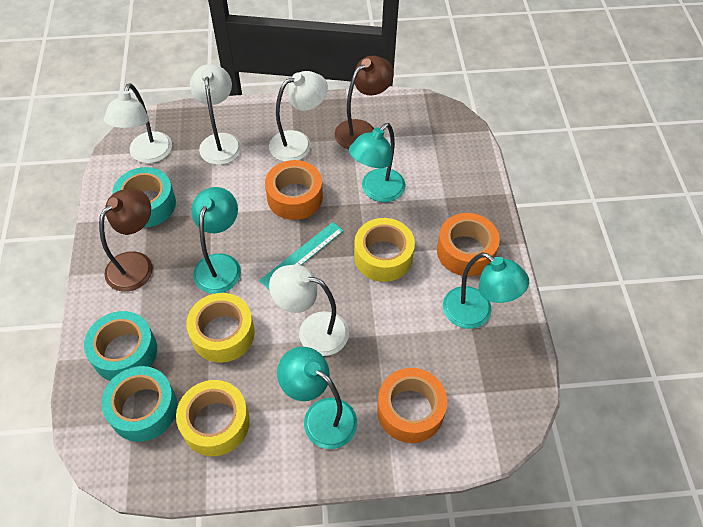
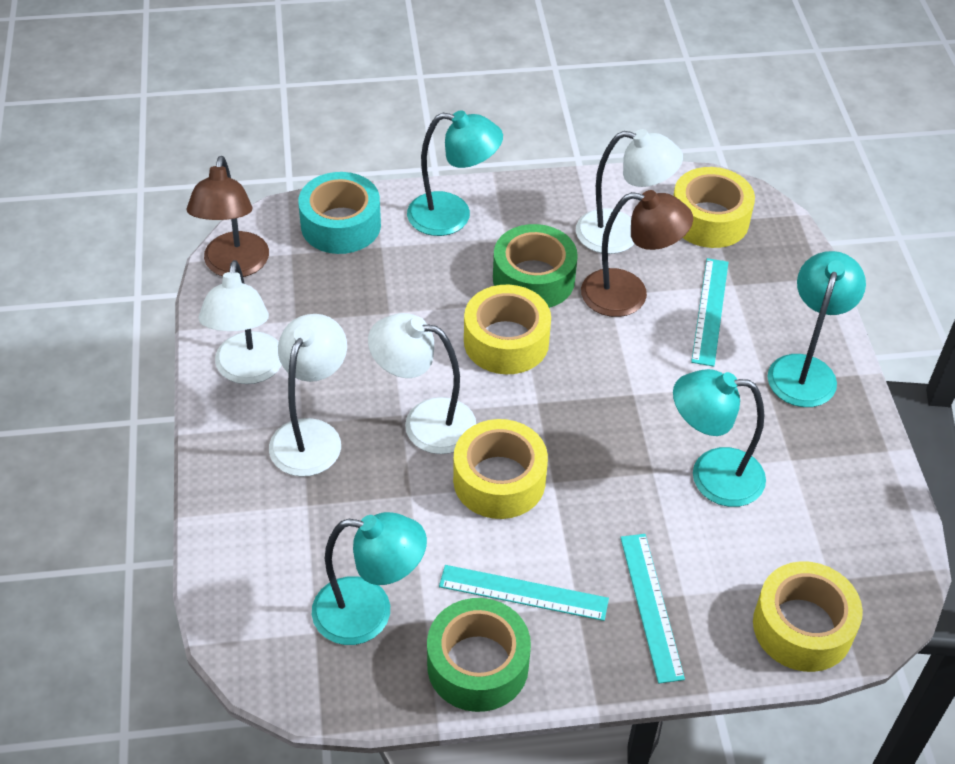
green tape: none = 0 -> [427,598,531,712] [493,224,578,308] = 2
orange tape: [265,160,323,220] [377,368,447,443] [437,213,500,276] = 3 -> none = 0
turquoise ruler: [259,222,343,289] = 1 -> [439,565,609,621] [620,534,685,684] [691,258,728,367] = 3
turquoise tape: [84,311,157,381] [101,366,178,442] [113,167,176,228] = 3 -> [298,172,381,254] = 1
yellow tape: [176,380,250,456] [186,293,255,363] [354,218,415,282] = 3 -> [453,419,548,519] [464,285,551,374] [673,167,755,248] [753,561,863,672] = 4

